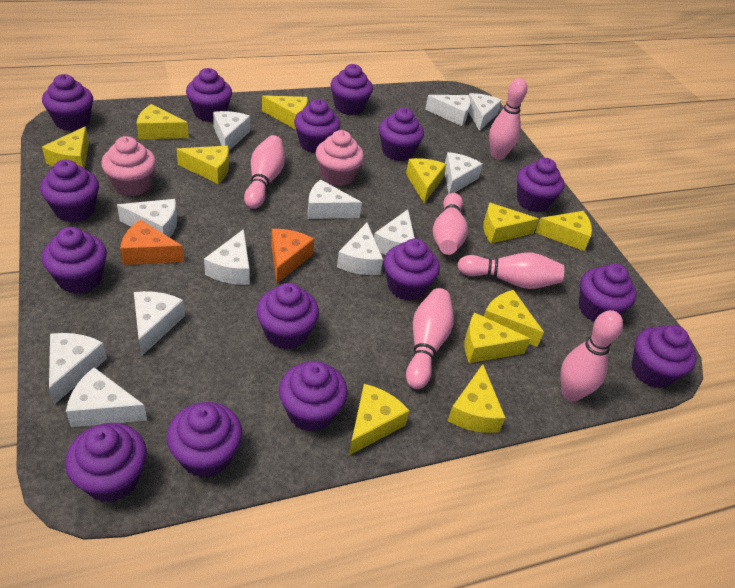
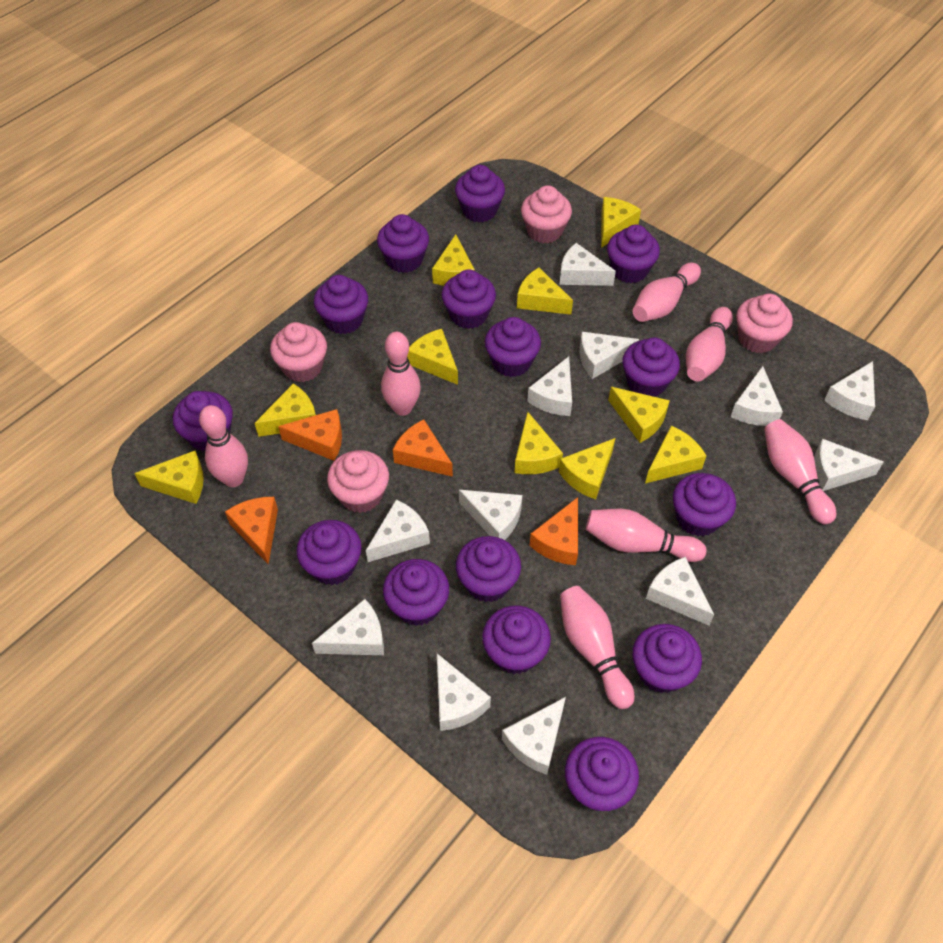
orange cheese: [120,220,184,265] [271,229,314,283] = 2 -> [225,497,278,564] [278,409,342,461] [393,420,453,477] [529,497,578,565] = 4
pink bowling pin: [244,135,285,209] [406,288,454,389] [432,193,468,255] [457,252,564,289] [489,78,527,160] [561,310,623,402] = 6 -> [199,405,248,487] [381,332,421,416] [560,586,634,709] [586,509,707,562] [633,263,701,322] [686,307,733,381] [764,419,836,525] = 7
pink cupcake: [101,136,156,196] [316,130,364,186] = 2 -> [270,322,327,382] [327,450,389,513] [521,185,572,244] [736,294,793,353] = 4
yellow cheese: [42,126,89,169] [137,104,189,139] [176,146,229,184] [262,95,308,130] [349,384,410,455] [406,158,446,203] [447,364,506,433] [465,312,531,363] [483,203,539,244] [484,290,544,347] [535,211,592,251] = 11 -> [134,451,204,504] [254,384,316,437] [407,329,458,385] [432,234,475,286] [514,412,563,474] [517,268,573,315] [559,438,615,499] [601,197,641,248] [608,387,670,443] [645,426,706,484] = 10

